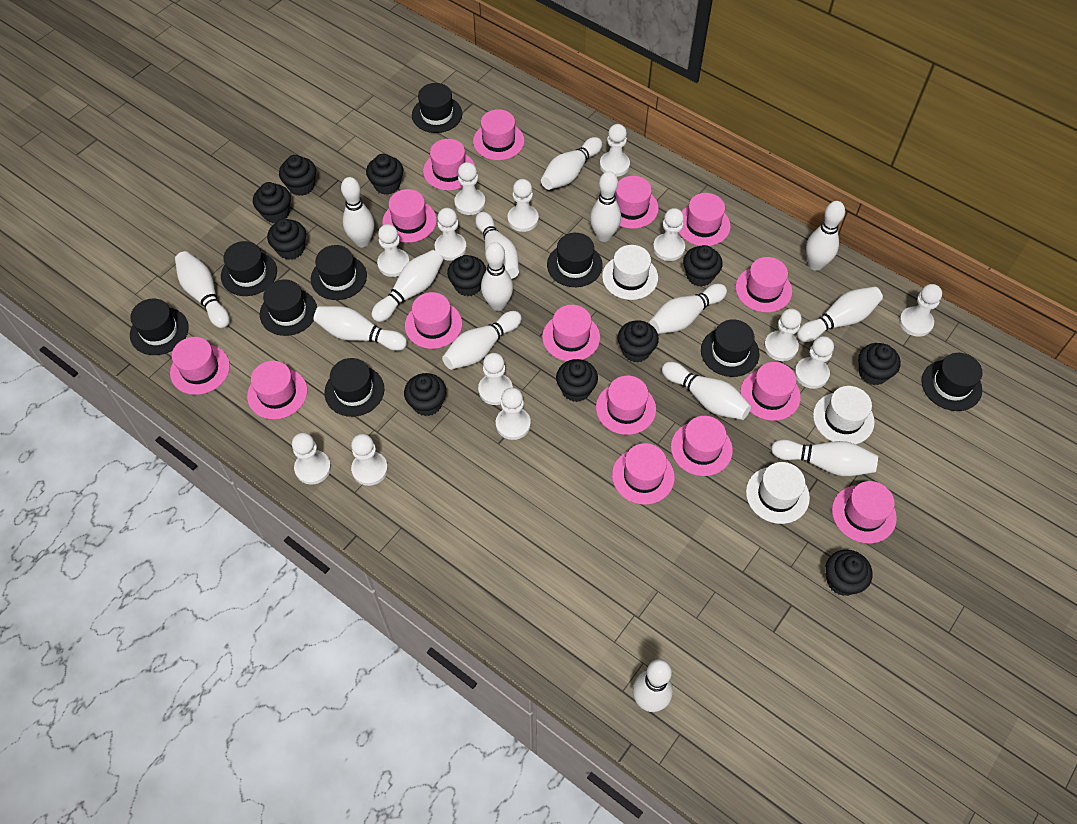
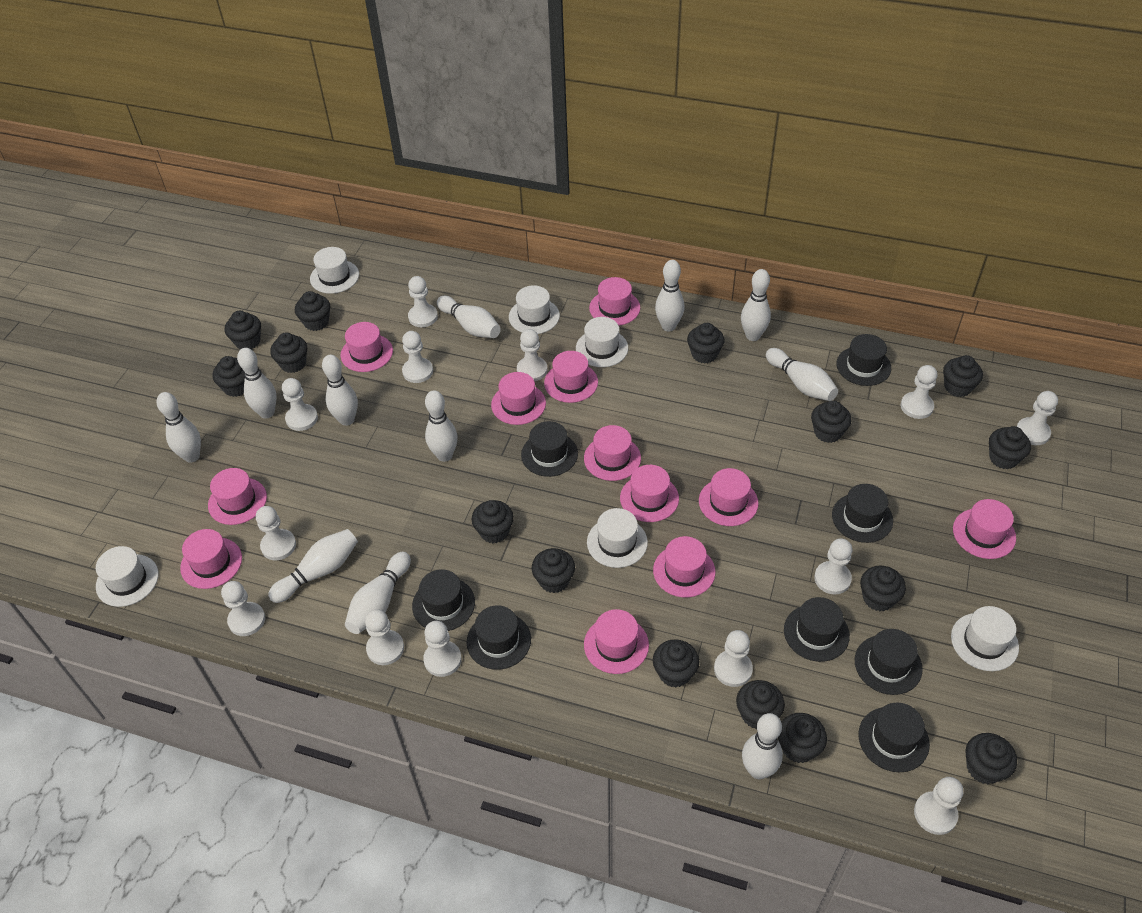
black cupcake: [253,182,291,223] [267,218,306,260] [279,155,316,196] [366,154,403,195] [404,373,446,416] [447,255,487,296] [556,359,598,402] [618,320,659,362] [683,245,723,287] [825,550,872,596] [858,343,901,385] = 11 -> [212,356,245,397] [225,311,261,349] [270,333,307,373] [295,291,330,331] [472,500,514,543] [532,548,575,593] [653,639,699,688] [687,323,725,364] [736,680,785,729] [778,713,827,763] [811,401,852,443] [860,566,906,611] [943,355,983,397] [965,733,1017,784] [989,426,1031,469] = 15
black hat: [130,299,189,355] [221,241,277,296] [260,279,317,336] [311,245,367,300] [324,358,384,417] [412,83,462,133] [547,233,603,287] [701,319,760,377] [921,353,982,411] = 9 -> [412,569,475,631] [467,605,531,670] [521,421,578,477] [784,597,850,662] [832,484,893,543] [836,334,891,386] [855,629,923,695] [858,702,930,772] = 8
pink hat: [170,337,230,395] [247,361,307,419] [382,189,437,243] [405,292,462,349] [423,139,475,191] [473,109,525,160] [542,305,600,361] [596,376,656,435] [612,443,675,505] [615,176,659,229] [671,416,733,476] [679,193,731,246] [735,257,792,313] [740,362,801,421] [832,481,897,544] = 15 -> [180,529,242,589] [208,468,267,525] [340,322,393,372] [491,372,546,425] [544,351,598,403] [584,425,641,481] [584,609,649,674] [589,277,640,326] [620,465,679,522] [653,536,715,597] [699,468,758,526] [953,499,1016,559] = 12
white bowling pin: [175,251,230,328] [314,306,407,351] [341,177,374,247] [371,250,443,322] [442,311,522,370] [475,212,519,279] [481,242,513,311] [541,137,602,190] [590,171,621,242] [633,659,673,712] [649,284,727,334] [662,362,751,420] [771,439,878,476] [797,286,883,342] [806,201,845,271] = 15 -> [157,392,201,463] [237,348,277,419] [268,529,358,603] [322,355,358,426] [345,552,411,634] [425,390,458,462] [437,296,501,338] [655,260,685,331] [741,269,771,341] [742,713,783,780] [766,348,838,401] = 11
white hat: [602,245,658,300] [746,462,810,524] [813,386,875,444] = 3 -> [96,546,158,607] [310,247,359,294] [509,285,560,334] [576,317,628,367] [587,508,648,568] [951,606,1019,671] = 6

